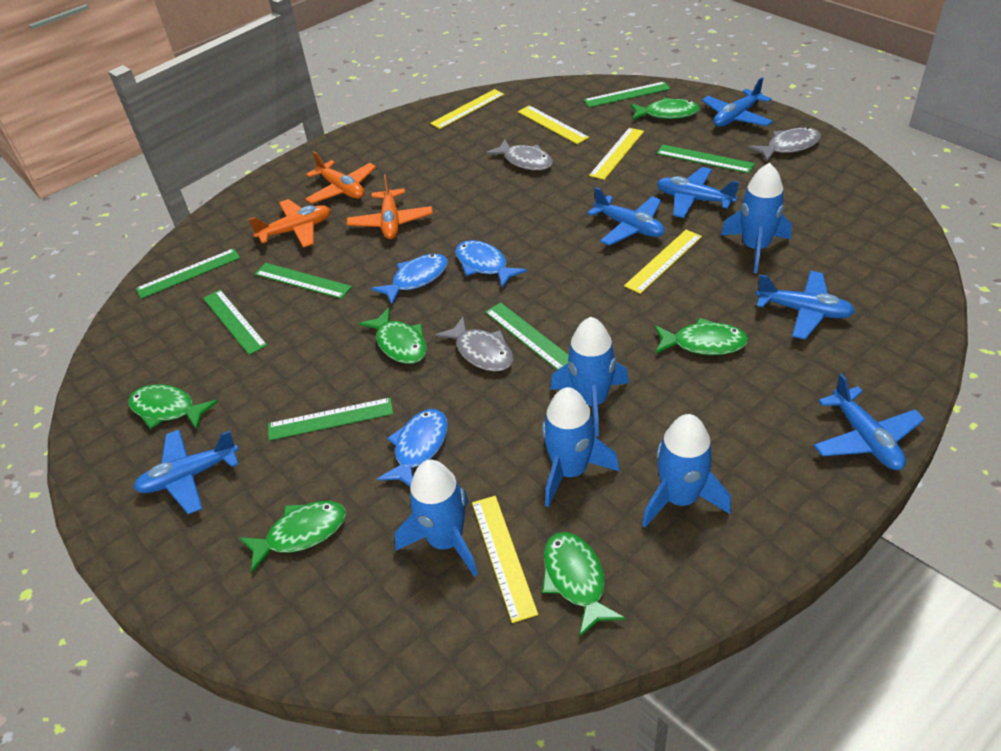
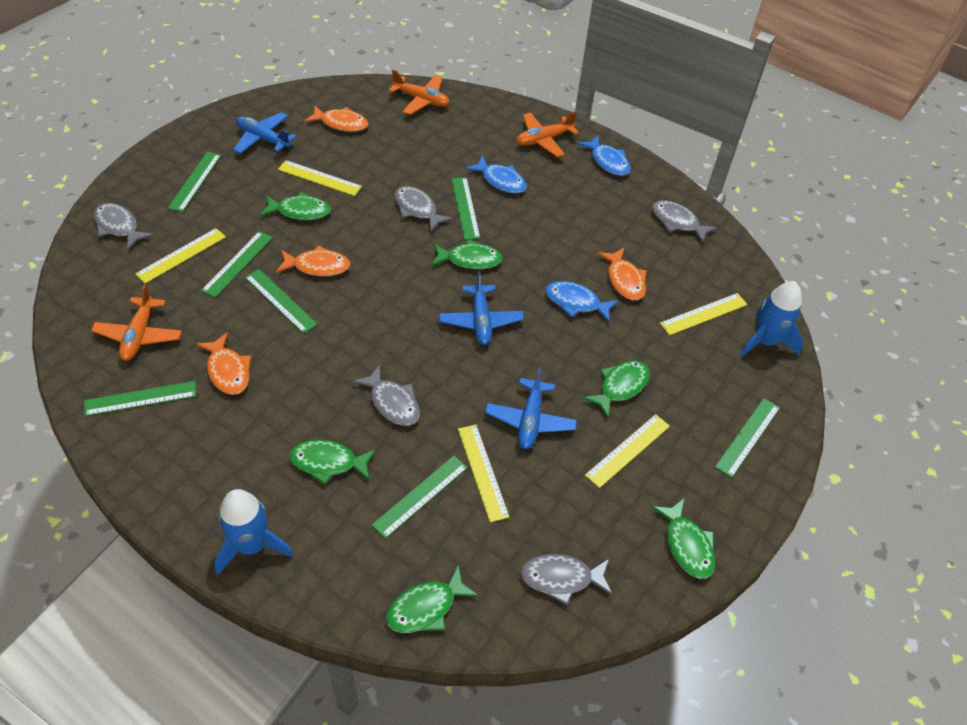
blue plane: [133,430,239,514] [587,187,665,246] [657,167,739,218] [702,77,773,127] [756,271,855,340] [814,373,925,470] = 6 -> [233,112,297,154] [439,271,524,345] [485,367,577,449] = 3
blue rocket: [395,460,478,577] [542,387,620,507] [550,317,629,437] [642,414,731,527] [721,163,792,273] = 5 -> [214,489,293,575] [740,281,804,357] = 2
grey fish: [436,317,513,371] [486,139,553,170] [748,127,821,162] = 3 -> [94,203,153,250] [353,364,420,426] [394,186,453,232] [521,554,612,605] [652,200,717,244] = 5
orange fish: none = 0 -> [196,332,252,395] [276,245,350,276] [304,105,368,132] [597,247,646,300] = 4

